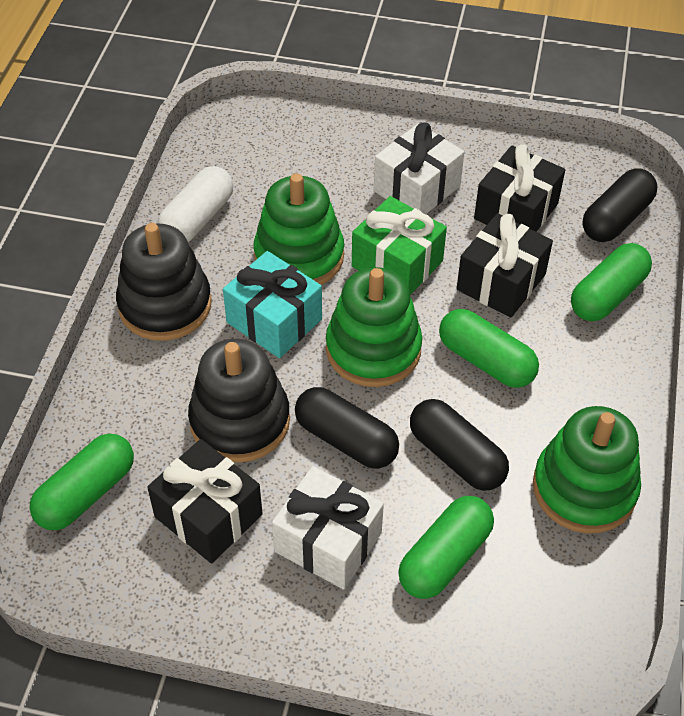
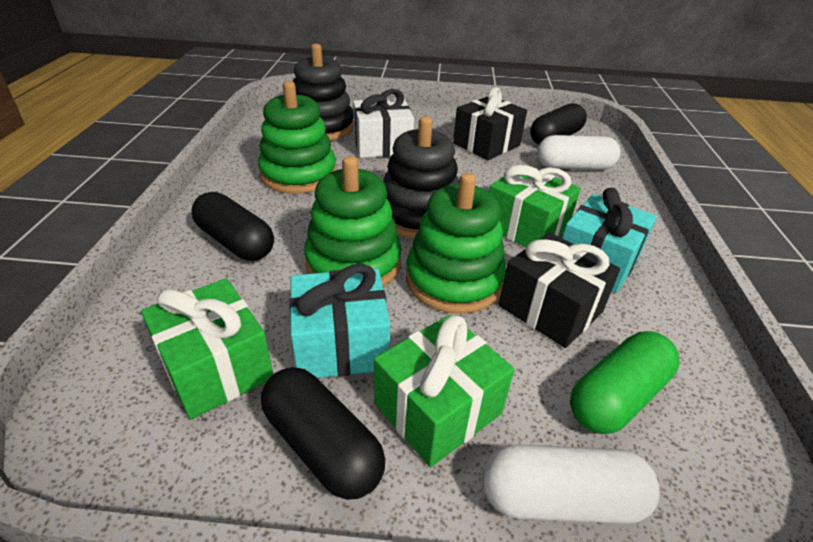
black gift: [147,439,263,564] [457,213,553,318] [474,144,565,232] = 3 -> [453,87,527,160] [499,232,620,348] = 2
green capsule: [29,434,134,530] [398,496,494,599] [439,309,539,388] [571,243,652,321] = 4 -> [570,331,679,434] = 1
green gift: [352,196,447,295] = 1 -> [141,278,273,419] [374,314,514,467] [489,165,581,247] = 3
turquoise gift: [223,251,322,358] = 1 -> [289,264,390,378] [562,188,657,293] = 2
white capsule: [157,166,233,242] = 1 -> [482,444,659,524] [537,135,620,170] = 2
white gift: [272,466,384,590] [374,123,464,214] = 2 -> [353,89,414,158] = 1

